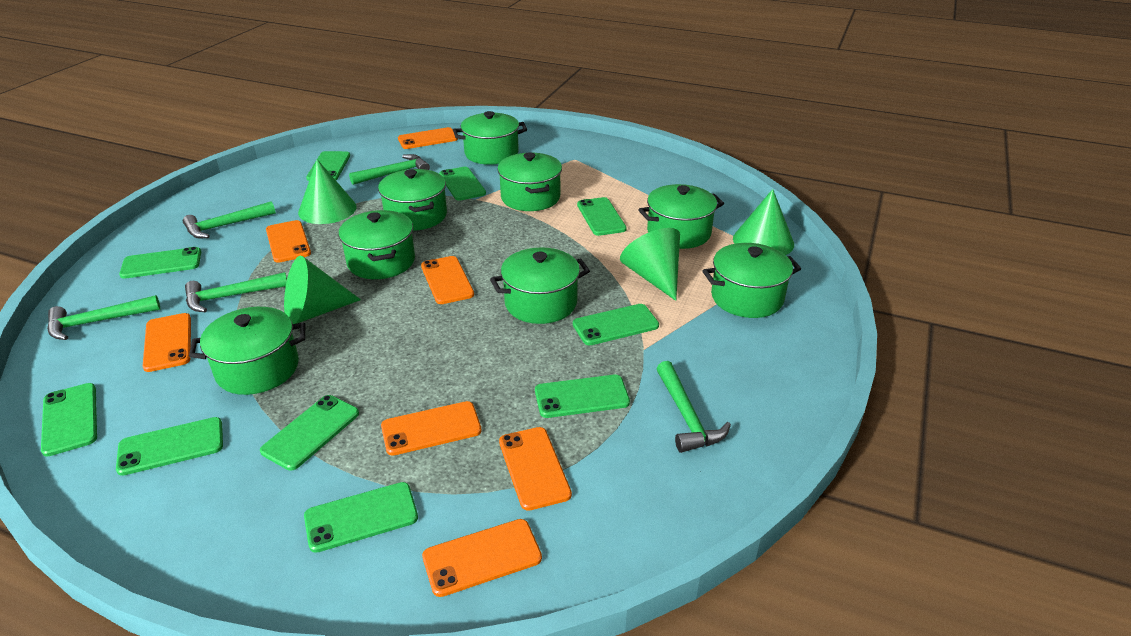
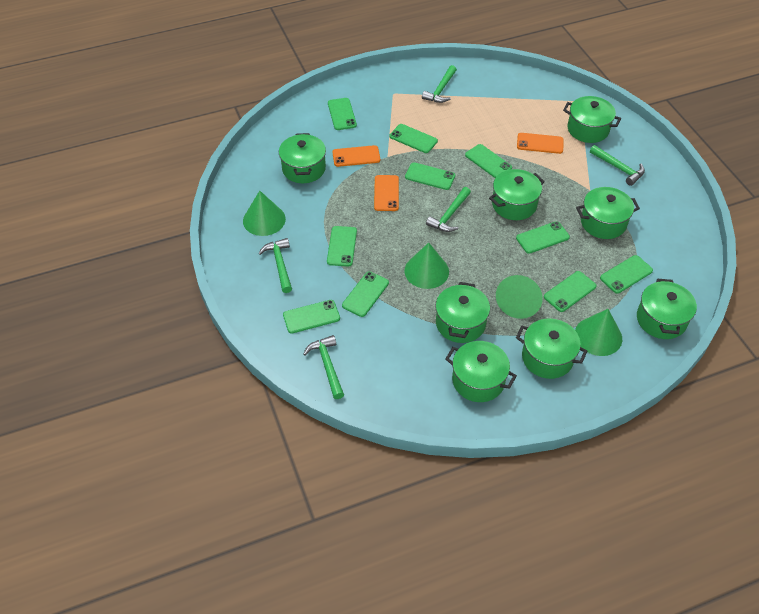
orange phone: [143,313,191,372] [266,220,311,263] [381,401,482,456] [398,127,458,149] [421,256,474,304] [422,519,542,597] [499,427,572,511] = 7 -> [332,145,380,167] [374,175,399,211] [517,133,564,154] = 3

